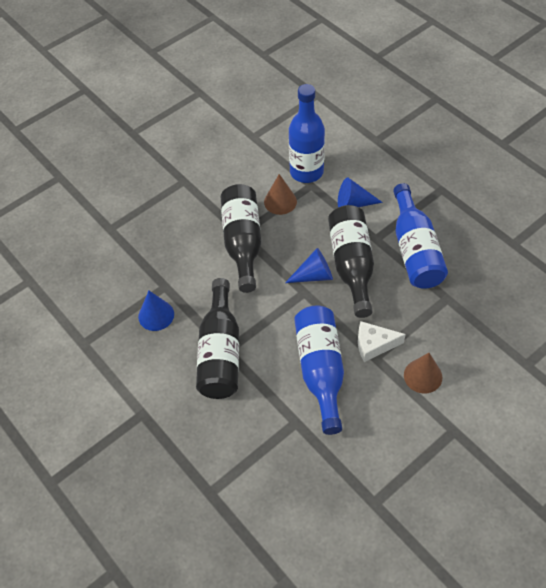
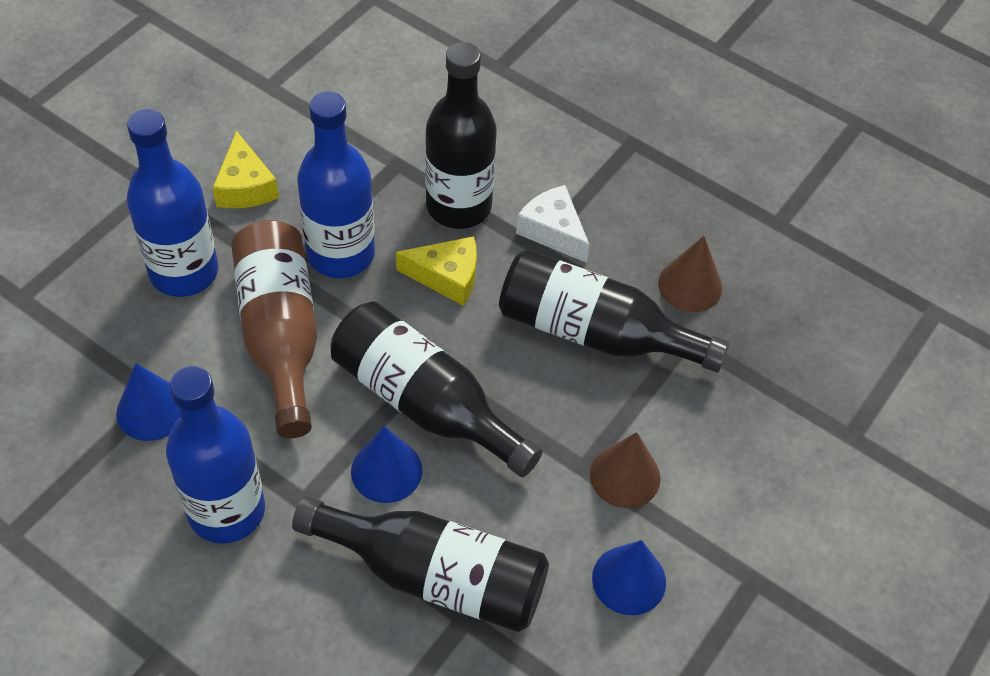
black bottle: [196,278,239,399] [221,184,261,293] [328,205,374,318] = 3 -> [292,496,549,632] [331,301,543,477] [425,42,497,229] [499,249,729,373] = 4
brown bottle: none = 0 -> [231,220,317,438] = 1
yellow cheese: none = 0 -> [213,130,279,208] [396,236,477,306] = 2

